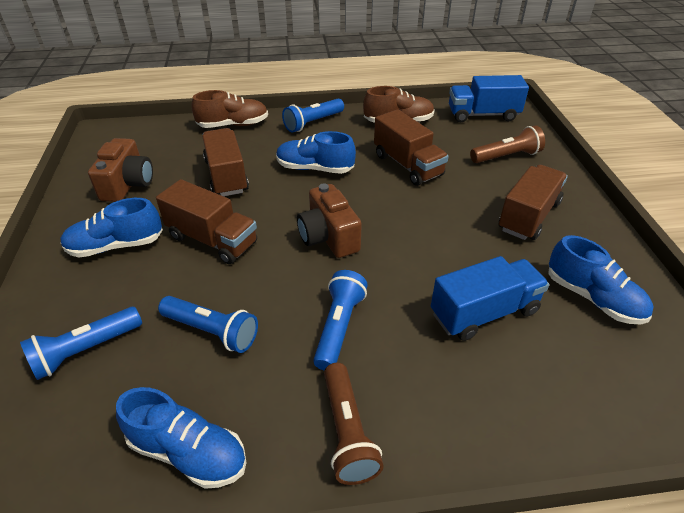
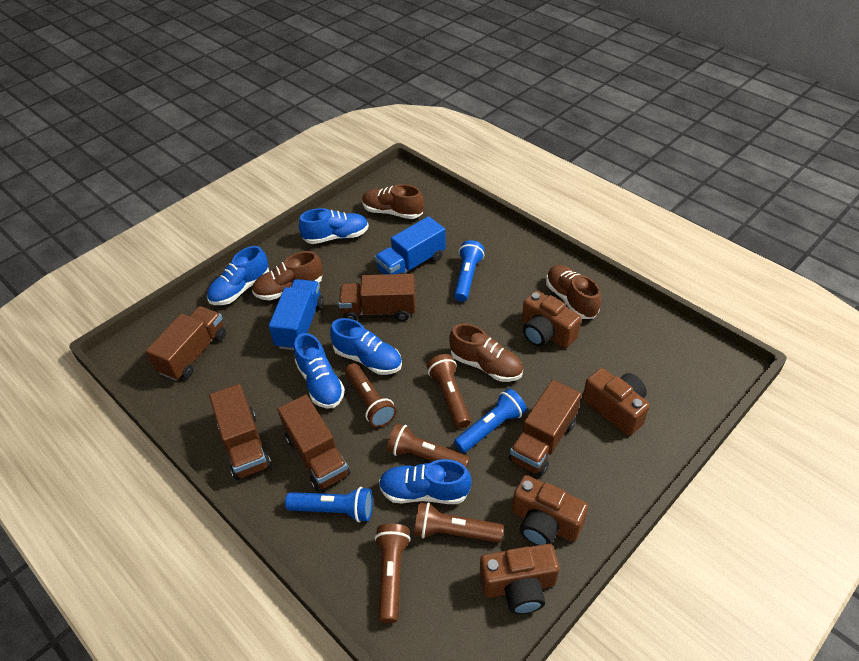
blue flashlight: [20,307,142,380] [158,296,258,353] [282,98,344,133] [313,270,368,371] = 4 -> [285,487,373,522] [454,240,485,302] [454,388,527,453] = 3
blue shoe: [60,198,163,258] [116,387,247,489] [276,131,356,174] [548,235,654,324] = 4 -> [207,246,269,305] [294,333,345,409] [299,208,369,244] [330,318,402,375] [379,459,472,504] = 5
brown camera: [88,138,153,202] [297,184,362,258] = 2 -> [480,544,560,614] [512,475,588,545] [522,290,581,348] [583,368,650,436] = 4
brown flashlight: [324,363,384,485] [470,125,545,163] = 2 -> [345,363,396,427] [375,524,411,623] [387,423,470,468] [414,502,504,543] [427,354,471,428] = 5
brown shoe: [191,90,268,128] [363,86,435,123] = 2 -> [252,251,323,301] [362,184,424,219] [449,323,523,382] [546,265,601,319] = 4
brown truck: [156,179,257,264] [202,128,249,196] [374,109,449,186] [498,165,568,240] = 4 -> [145,306,226,381] [209,384,271,480] [277,395,350,491] [338,274,416,321] [509,380,581,476] = 5

